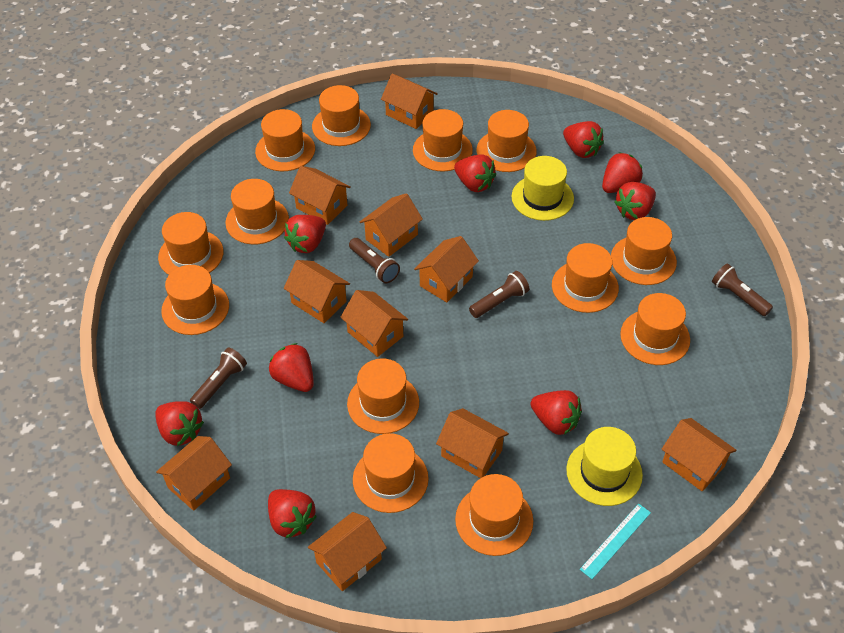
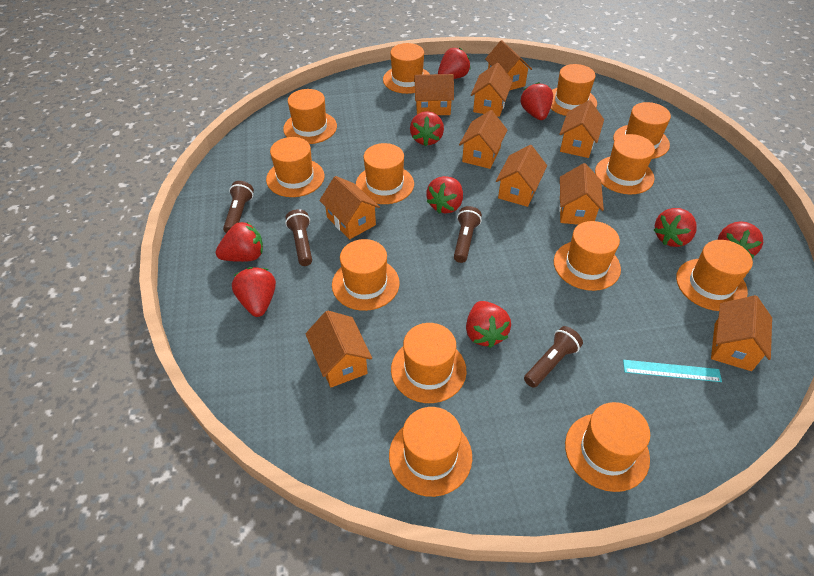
yellow hat: [511,156,574,221] [566,427,643,506] = 2 -> none = 0

